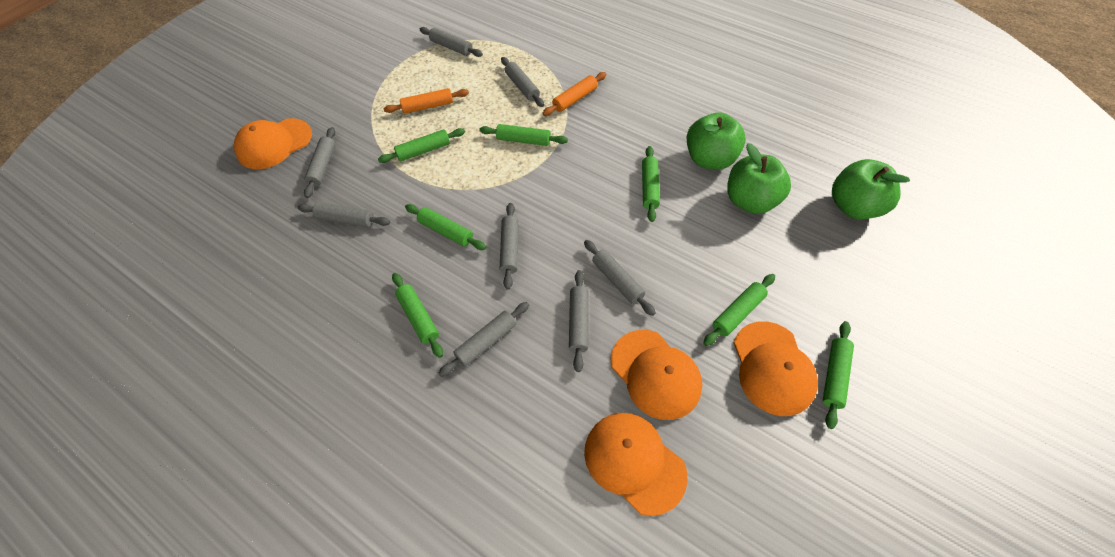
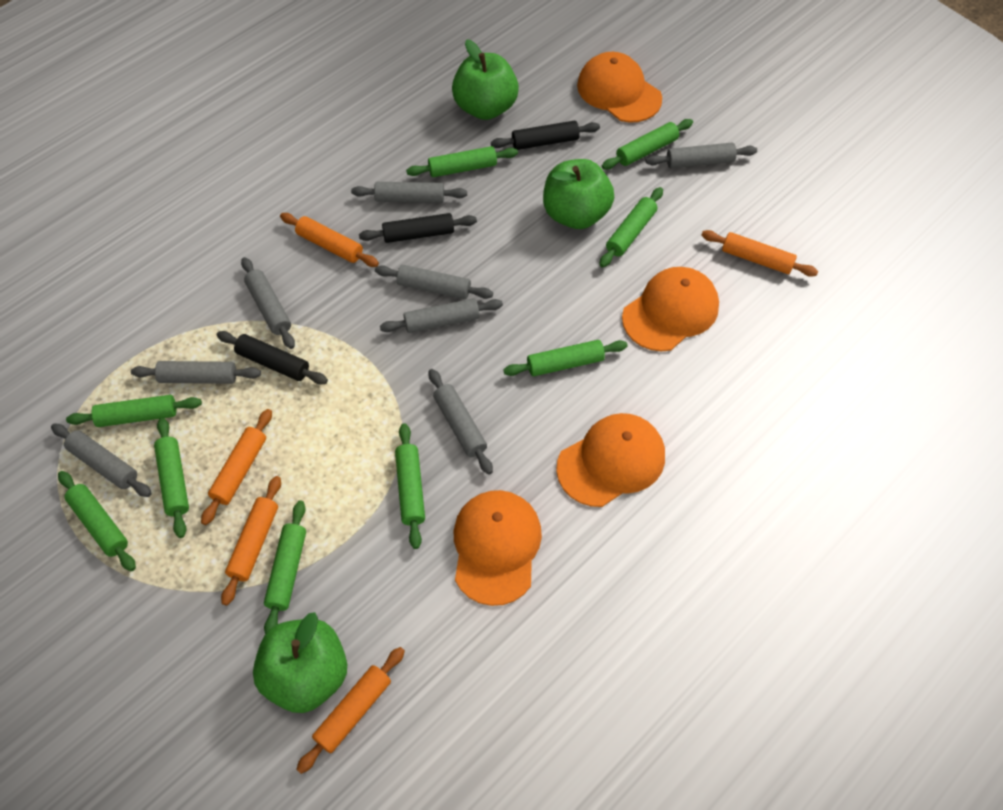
black rolling pin: none = 0 -> [217,331,328,384] [359,213,477,243] [491,120,600,150] = 3
green rolling pin: [378,128,465,163] [392,273,443,358] [405,204,486,250] [479,124,568,146] [642,146,660,222] [703,274,775,346] [823,321,854,429] = 7 -> [58,471,136,571] [66,395,202,427] [154,418,189,538] [264,500,306,634] [395,423,425,549] [406,146,518,177] [503,340,628,376] [599,187,663,268] [602,119,693,170] = 9
orange rolling pin: [384,88,469,113] [542,72,606,116] = 2 -> [201,409,272,525] [221,476,281,606] [280,213,379,267] [296,647,405,774] [701,230,818,277] = 5

